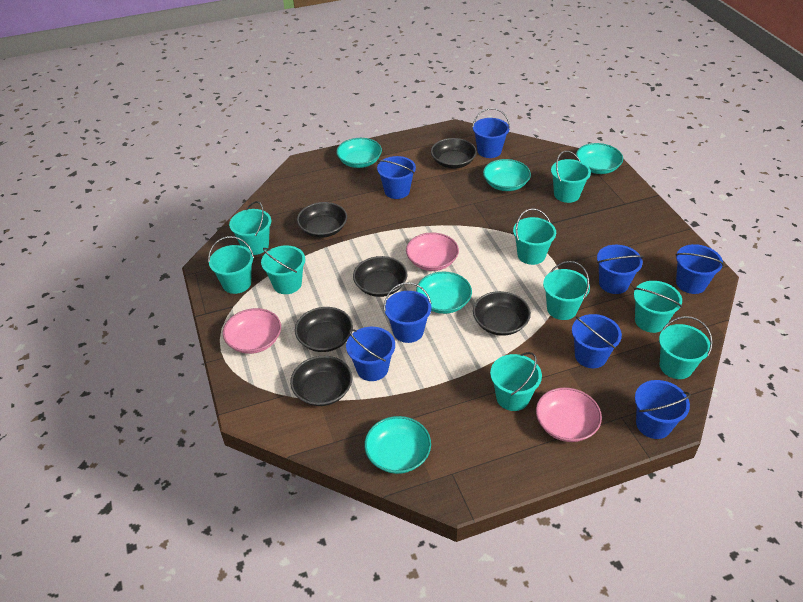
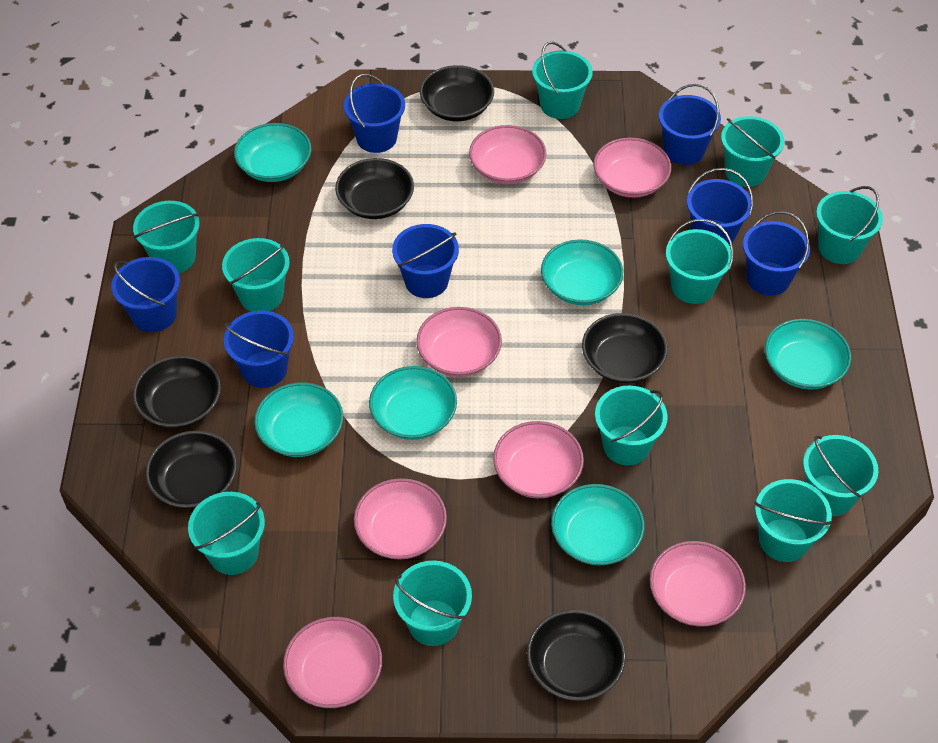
blue bucket: [346,327,395,381] [377,156,416,199] [384,282,432,343] [472,108,510,158] [572,314,622,368] [597,245,644,294] [635,380,691,439] [675,244,724,294] = 8 -> [111,257,180,332] [224,310,294,388] [344,74,405,153] [392,224,459,298] [659,84,721,165] [687,168,753,246] [743,211,810,296] = 7
pink bowl: [223,308,281,354] [406,232,459,271] [536,387,602,442] = 3 -> [283,617,382,708] [354,478,447,560] [416,307,502,377] [469,125,547,184] [493,421,584,498] [593,138,671,198] [650,541,746,627] = 7
turquoise bowl: [336,138,382,168] [364,416,431,474] [416,271,472,314] [483,159,531,191] [576,143,623,174] = 5 -> [234,123,312,182] [254,382,343,457] [369,366,457,440] [541,239,623,305] [551,484,645,565] [765,319,851,390] = 6
turquoise bucket: [208,236,254,294] [229,201,271,255] [261,245,305,294] [490,352,542,411] [513,208,556,265] [543,261,590,320] [551,151,591,203] [634,281,682,333] [659,316,713,379] = 9 -> [133,201,200,273] [188,492,265,575] [222,238,290,312] [393,561,472,646] [532,42,593,119] [595,386,668,465] [666,219,734,304] [721,116,784,187] [754,479,832,562] [803,435,878,516] [816,186,883,264] = 11

